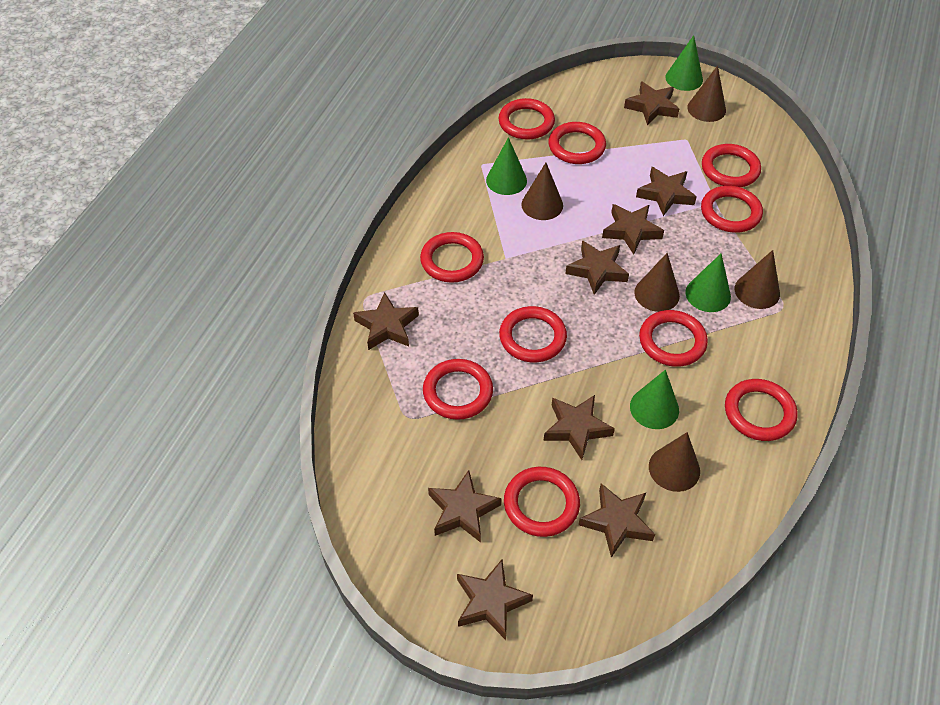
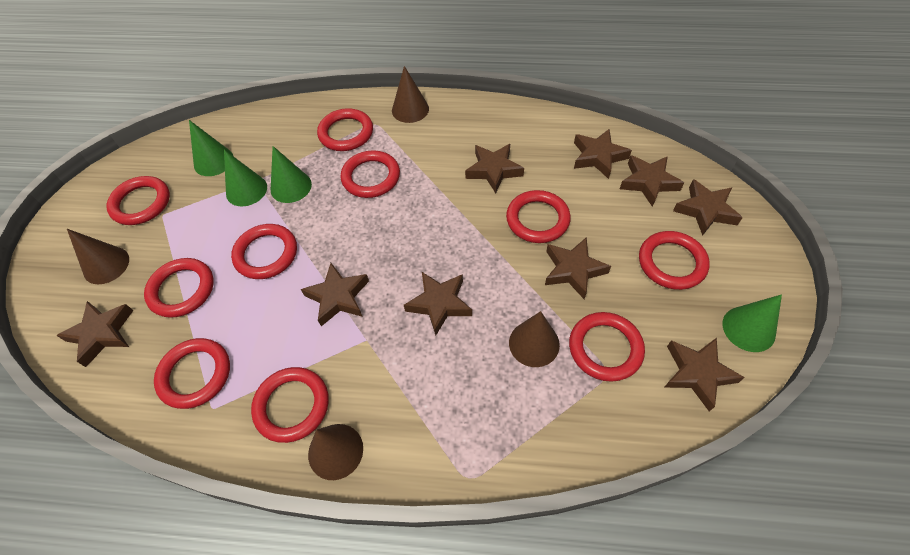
brown cone: [521,163,563,220] [634,253,680,312] [649,432,700,492] [687,65,726,122] [735,250,780,309] = 5 -> [67,229,129,284] [308,424,363,480] [392,66,429,123] [509,311,560,367] = 4

